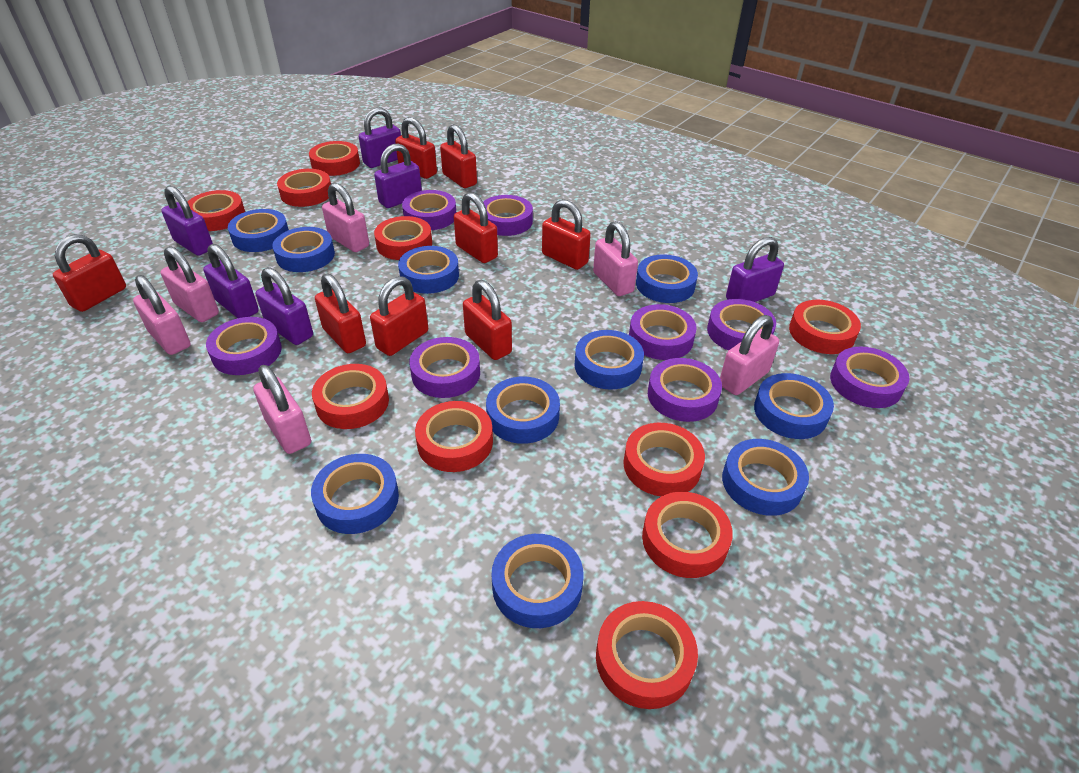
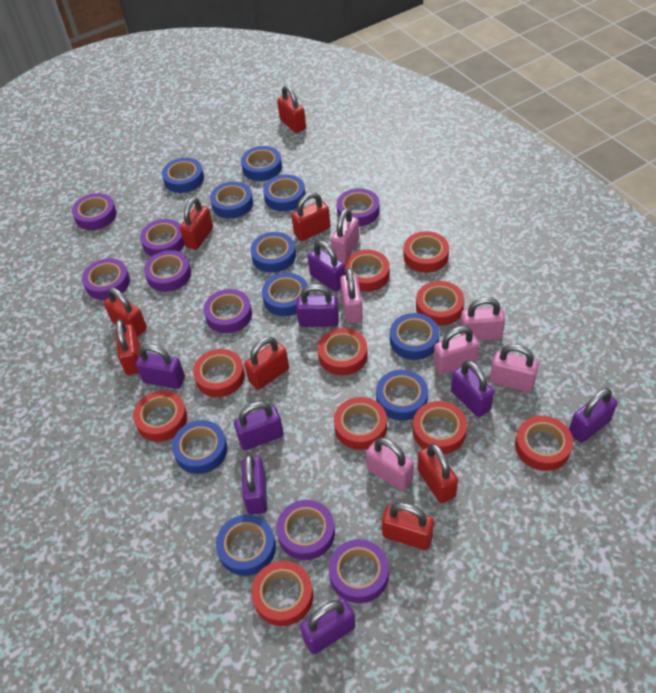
purple padlock: [161,185,213,256] [203,244,259,318] [256,267,313,345] [359,107,401,168] [374,144,422,208] [726,237,784,302] = 6 -> [136,344,185,389] [234,401,284,450] [242,454,267,515] [296,284,339,327] [300,598,356,654] [308,241,346,291] [451,361,494,417] [569,388,617,443] = 8

